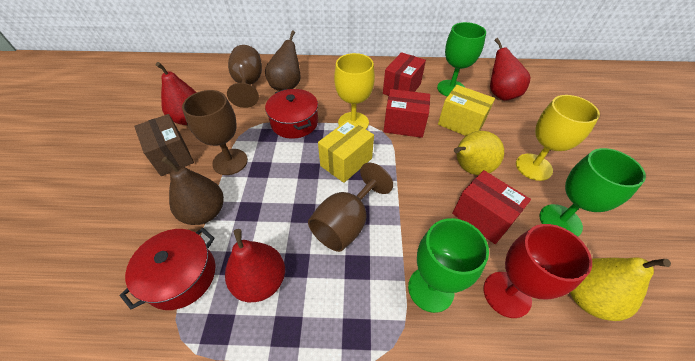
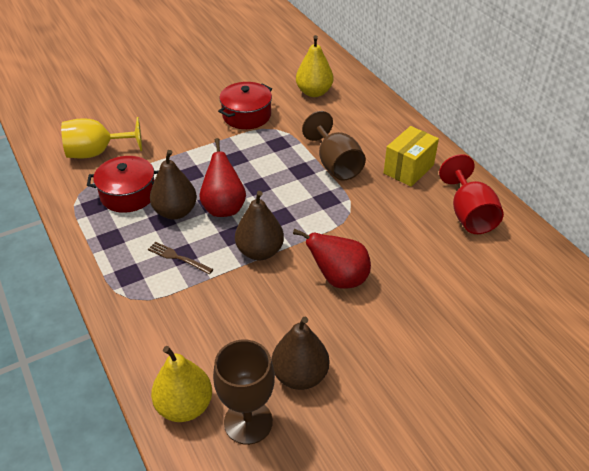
brown box: [134,114,194,176] = 1 -> none = 0
brown fork: none = 0 -> [148,242,213,274] = 1
brown goblet: [182,90,248,175] [227,45,262,108] [308,163,393,252] = 3 -> [213,340,275,445] [302,111,366,181] = 2
brown pear: [162,157,224,225] [265,31,301,91] = 2 -> [150,150,197,219] [235,191,284,260] [272,317,329,390] = 3
green goblet: [408,218,489,313] [437,22,486,97] [540,148,646,237] = 3 -> none = 0
red box: [383,52,426,96] [383,89,430,138] [452,170,531,244] = 3 -> none = 0
red pear: [156,62,197,125] [225,229,285,302] [490,38,531,101] = 3 -> [200,138,246,217] [293,229,371,289] = 2
yellow box: [318,119,374,183] [438,85,495,136] = 2 -> [384,126,439,187] = 1
yellow goblet: [334,53,375,129] [516,95,600,181] = 2 -> [61,117,142,159] = 1

